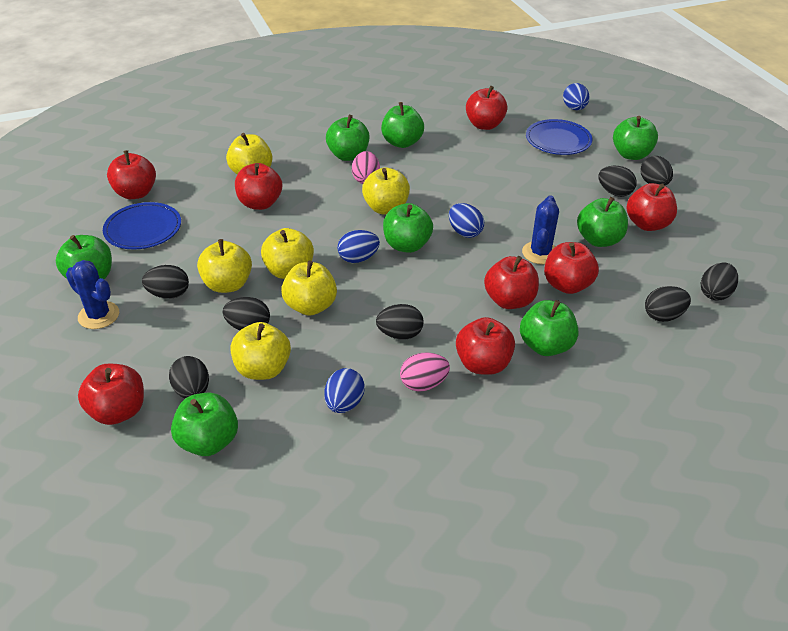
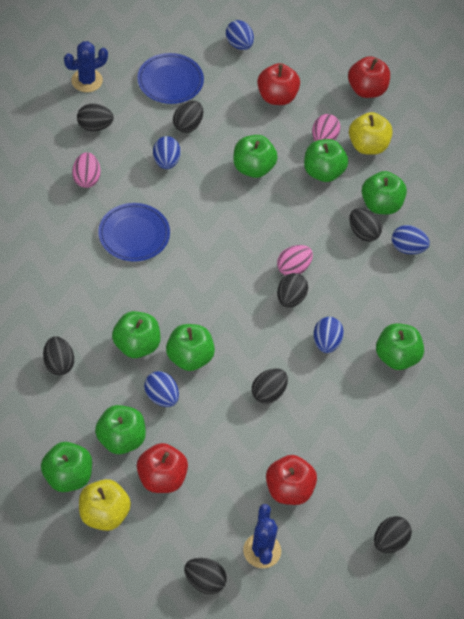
blue egg: [324,368,365,413] [337,230,380,263] [449,203,484,238] [563,83,590,110] = 4 -> [144,371,179,407] [153,136,181,169] [226,20,254,50] [313,317,344,353] [392,225,430,254] = 5
pink egg: [352,151,380,184] [400,352,450,392] = 2 -> [72,152,100,188] [277,245,313,276] [312,114,341,141] = 3
red apple: [78,364,144,425] [107,150,156,199] [235,163,282,210] [456,317,515,375] [466,86,507,130] [484,256,539,309] [544,242,599,294] [627,183,677,231] = 8 -> [137,443,188,493] [257,63,300,105] [266,455,317,505] [348,56,390,98] = 4
yellow apple: [197,239,252,293] [226,133,273,175] [230,322,291,380] [261,228,314,279] [281,260,337,316] [362,167,410,214] = 6 -> [79,479,131,531] [349,112,393,155] = 2

